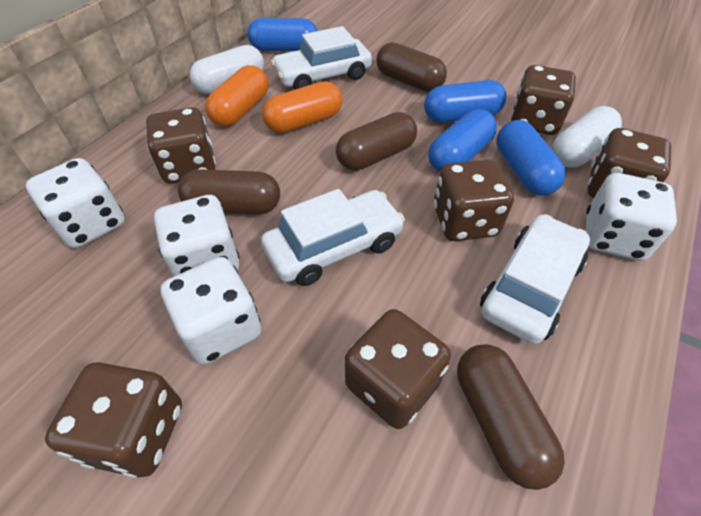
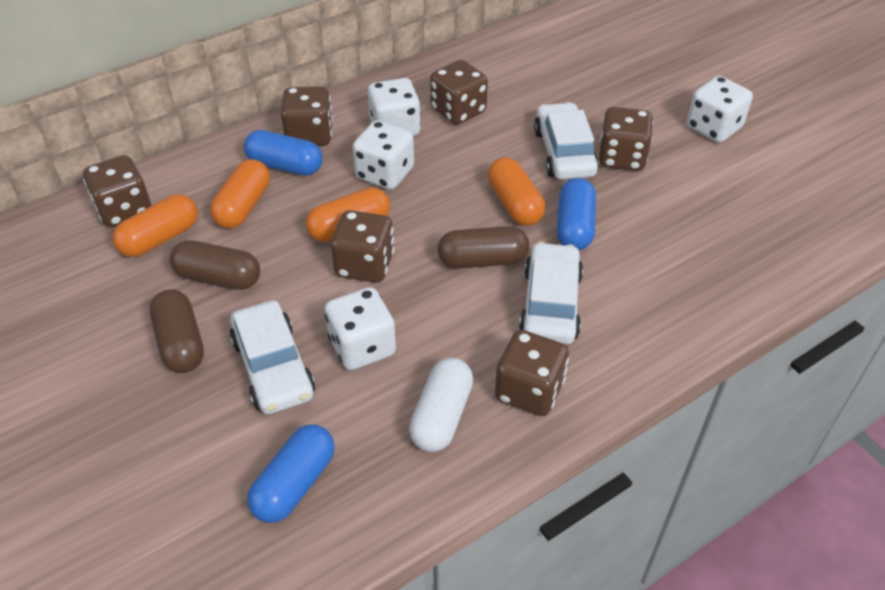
blue capsule: [247,18,318,51] [424,80,506,123] [428,109,497,172] [496,120,566,195] = 4 -> [244,130,323,176] [247,424,335,523] [557,178,596,250] = 3
brown capsule: [178,169,280,214] [336,112,417,171] [376,42,447,92] [457,344,565,490] = 4 -> [149,289,204,373] [170,240,260,290] [438,226,529,269] = 3
orange capsule: [205,65,268,127] [262,81,342,133] = 2 -> [112,194,198,257] [210,159,270,229] [306,187,390,242] [488,157,545,226] = 4
white capsule: [190,45,264,94] [552,106,622,168] = 2 -> [409,358,473,452] = 1

